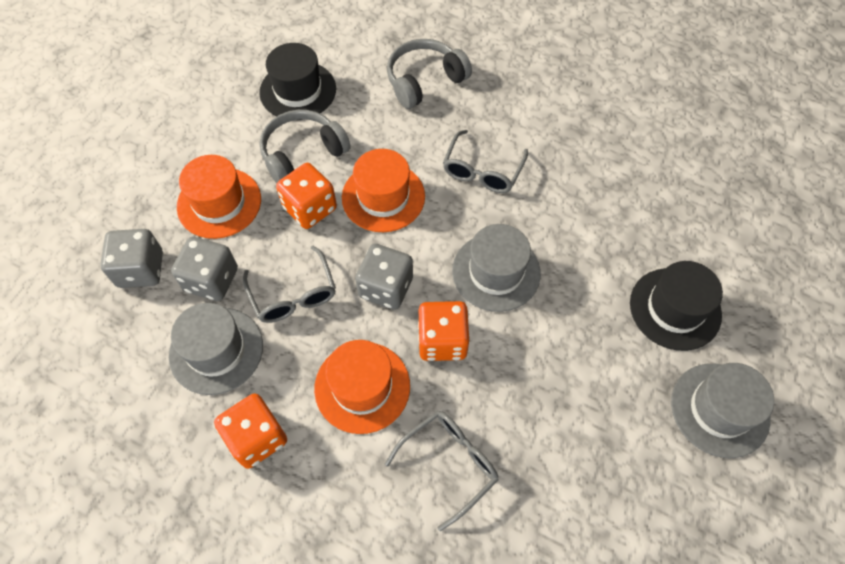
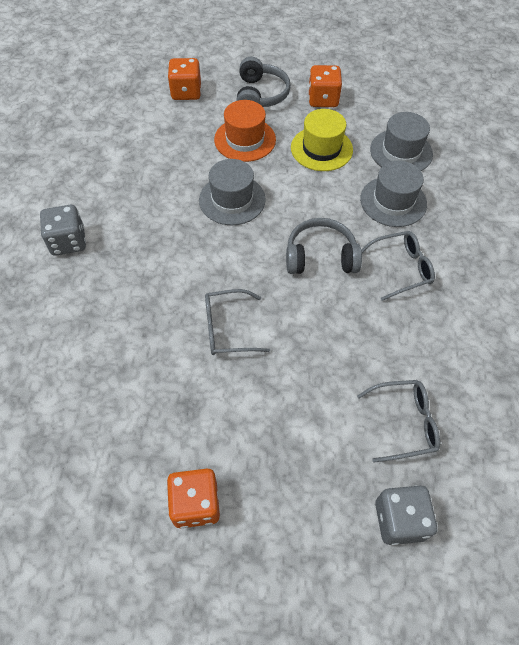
black hat: [259,43,336,116] [630,261,723,351] = 2 -> none = 0
grey dice: [100,229,163,288] [171,237,238,301] [355,244,413,310] = 3 -> [40,205,86,256] [375,486,437,545] = 2
orange hat: [177,155,261,239] [314,340,410,434] [342,149,425,232] = 3 -> [214,100,276,162] = 1
yellow hat: none = 0 -> [291,109,353,171] = 1

